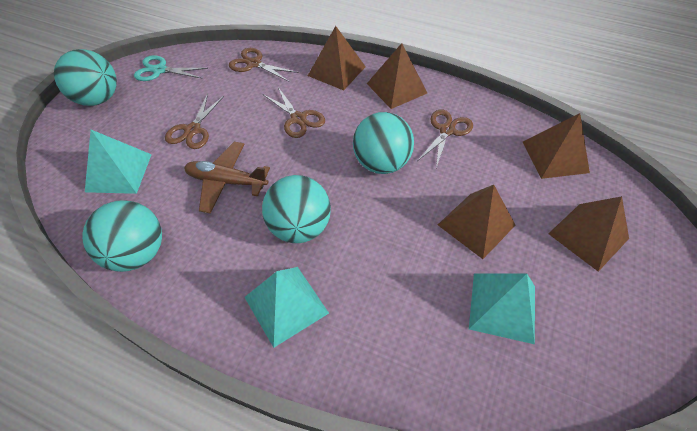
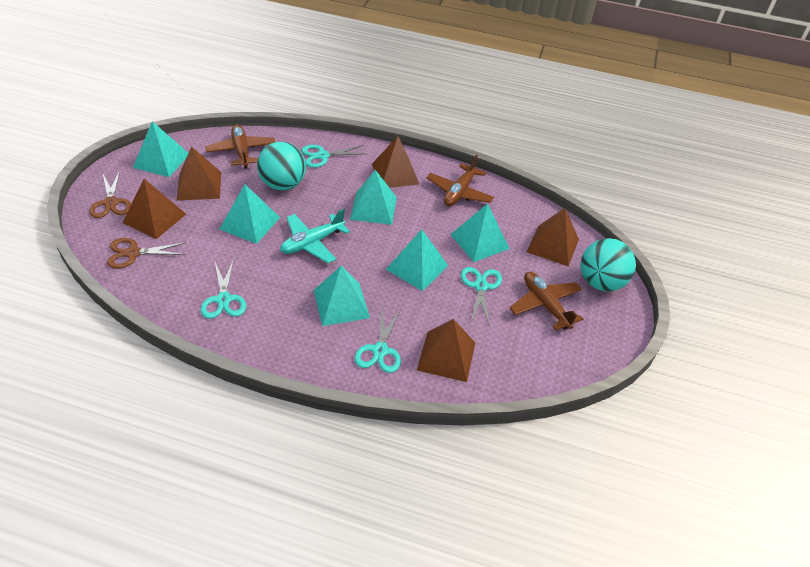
brown plane: [184,142,270,214] = 1 -> [205,125,275,169] [427,155,494,206] [509,272,583,330] = 3
brown scissors: [165,94,224,149] [229,48,299,82] [264,87,325,138] [418,110,473,168] = 4 -> [89,171,131,218] [107,238,187,269] = 2
turquoise ball: [54,49,117,106] [82,200,162,272] [262,175,331,243] [353,112,414,174] = 4 -> [257,142,306,190] [581,238,636,291] = 2
turquoise plane: none = 0 -> [280,209,350,263] = 1
turquoise pyramid: [85,130,152,194] [245,267,329,348] [469,273,535,344] = 3 -> [133,121,188,177] [220,184,280,244] [314,266,370,326] [350,170,397,225] [386,229,448,291] [450,203,510,262] = 6
turquoise scissors: [134,55,208,81] = 1 -> [201,258,246,319] [301,145,367,168] [354,309,401,373] [461,267,502,326] = 4

